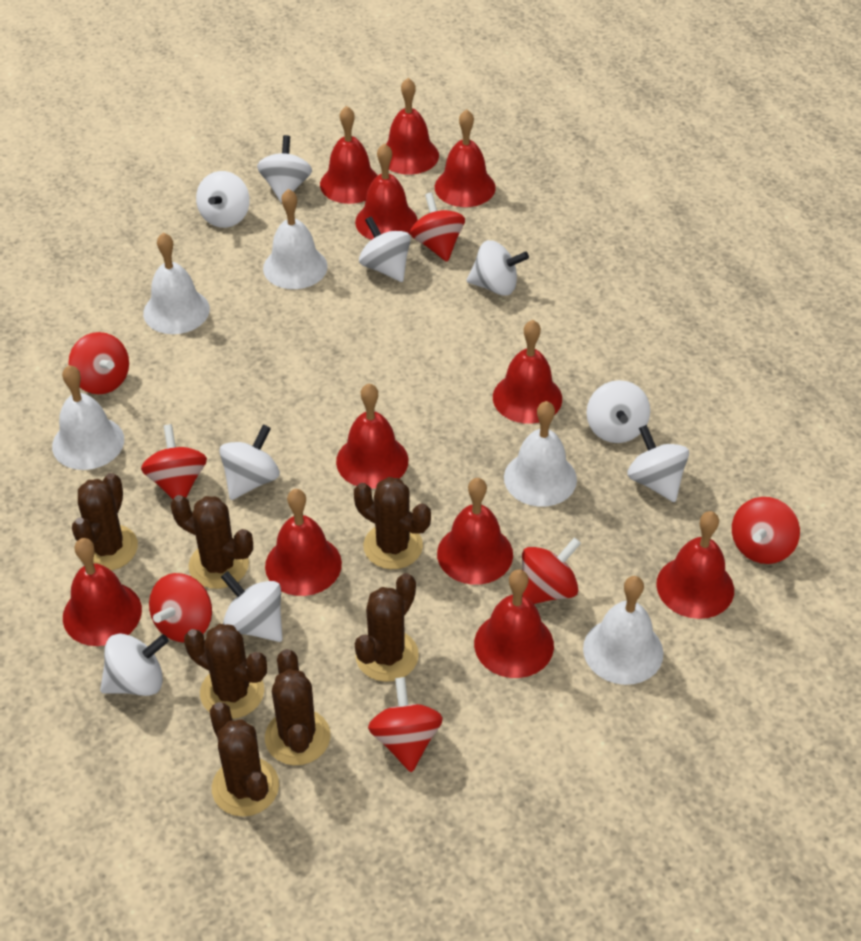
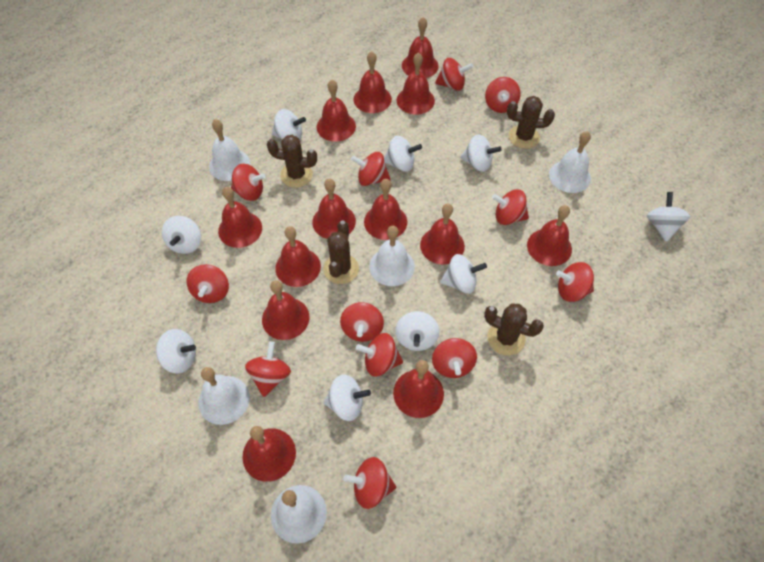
brown cactus: [72,473,138,571] [171,495,253,589] [184,624,267,719] [210,702,279,817] [265,649,330,765] [354,477,431,569] [355,573,419,682] = 7 -> [267,135,317,188] [323,220,359,284] [484,303,544,355] [507,96,555,149] = 4
red bell: [63,538,142,646] [265,489,342,596] [320,106,378,204] [336,384,408,489] [355,143,418,240] [386,78,439,175] [435,109,496,207] [437,478,513,585] [474,569,554,678] [493,320,562,424] [656,511,734,619] = 11 -> [218,187,262,248] [242,426,296,482] [262,280,310,340] [275,226,321,287] [312,178,356,239] [317,80,356,142] [354,51,392,113] [364,179,407,240] [393,360,444,418] [397,52,435,115] [402,17,439,78] [420,204,465,265] [527,205,572,266] = 13
red spinning top: [68,332,129,394] [141,424,207,499] [149,573,212,642] [368,677,443,772] [410,192,465,262] [522,537,581,604] [732,497,800,564] = 7 -> [187,264,229,303] [231,164,266,201] [245,341,291,397] [340,302,384,342] [343,457,396,509] [351,152,391,186] [356,333,403,377] [432,338,477,378] [435,58,473,91] [485,77,521,113] [492,189,529,225] [556,262,594,302] = 12

